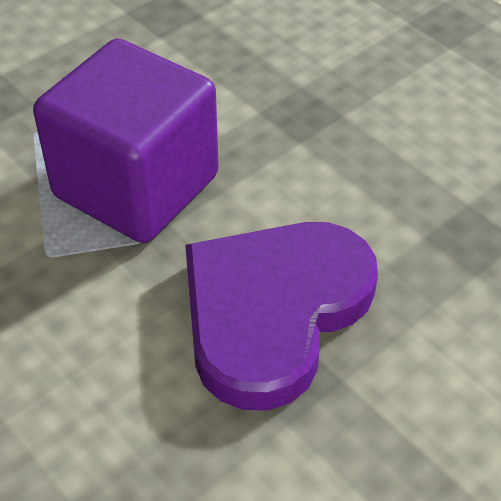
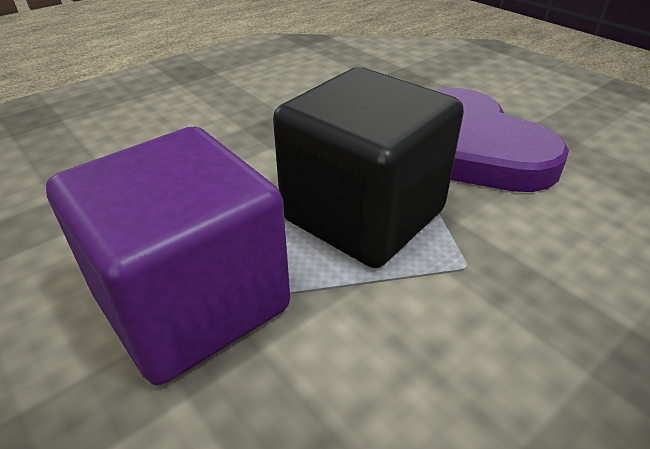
black cube: none = 0 -> [273,67,464,268] = 1

